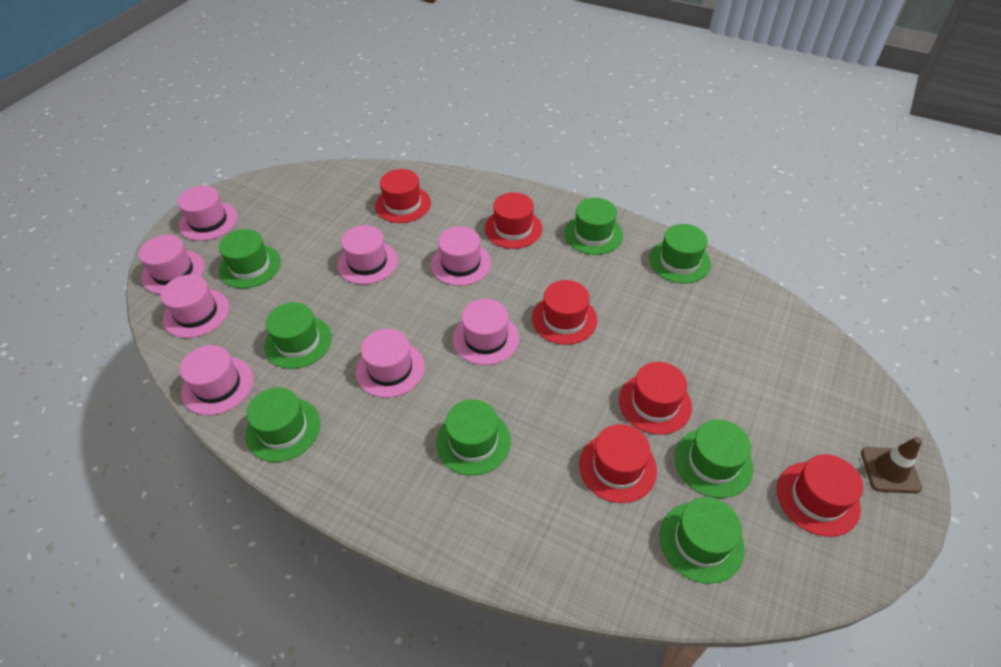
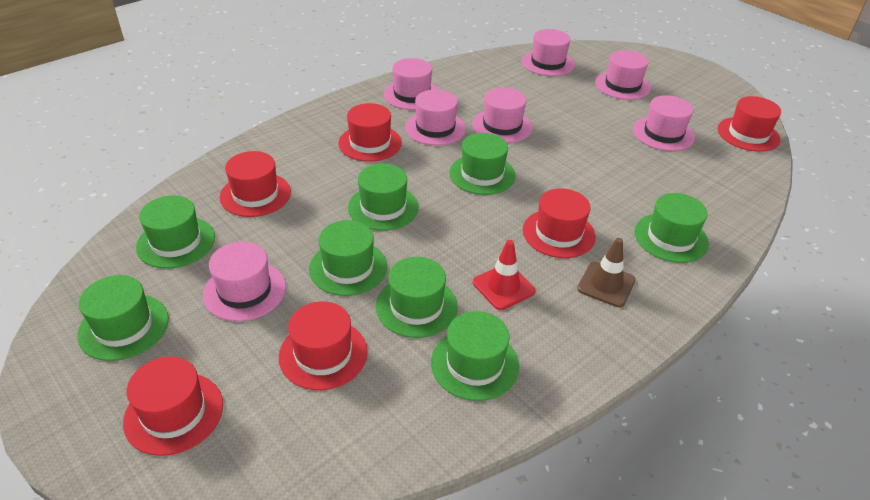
pink hat: [139,235,205,294] [161,275,229,338] [178,186,238,241] [180,345,253,415] [337,225,398,284] [356,329,425,398] [431,226,491,286] [453,299,519,365] = 8 -> [203,242,286,321] [384,58,439,110] [405,90,466,146] [472,88,533,143] [522,29,575,76] [595,50,651,100] [633,95,695,151] = 7
red traffic cone: none = 0 -> [473,240,536,310] = 1

